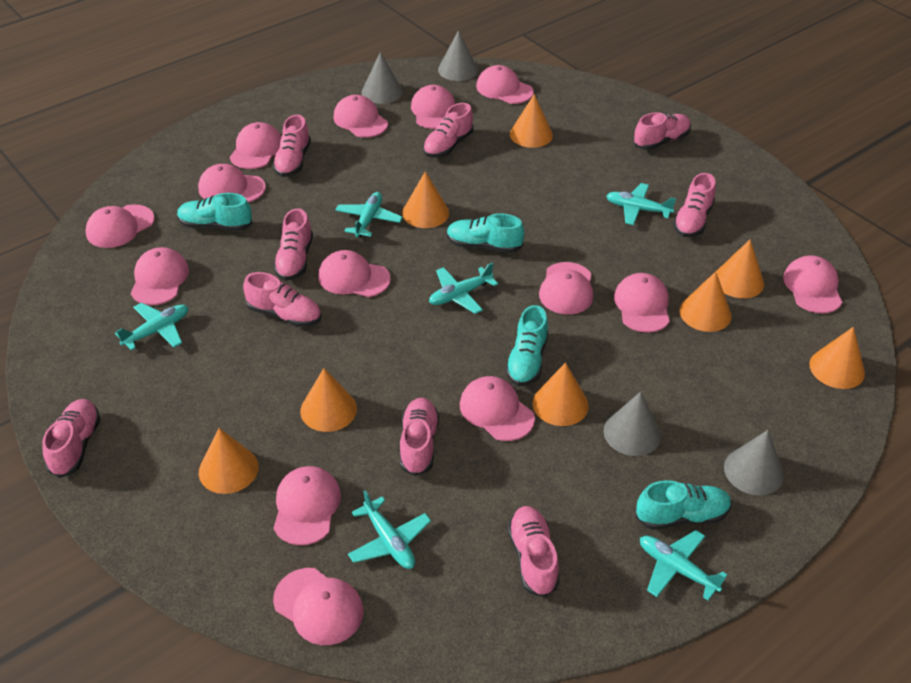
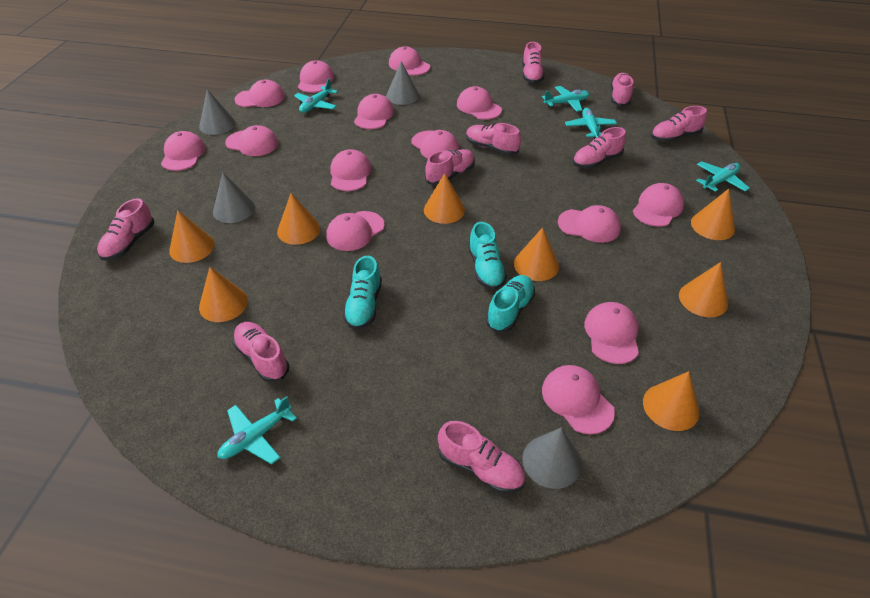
turquoise plane: [115,303,188,350] [335,192,403,237] [348,490,431,569] [429,262,498,314] [606,183,676,225] [640,530,727,600] = 6 -> [217,396,297,464] [294,78,338,113] [542,86,589,112] [565,108,617,139] [696,161,750,192] = 5
turquoise shoe: [177,193,252,231] [447,213,524,253] [505,305,548,386] [636,480,732,530] = 4 -> [343,256,382,330] [468,222,507,290] [486,275,535,332] = 3

